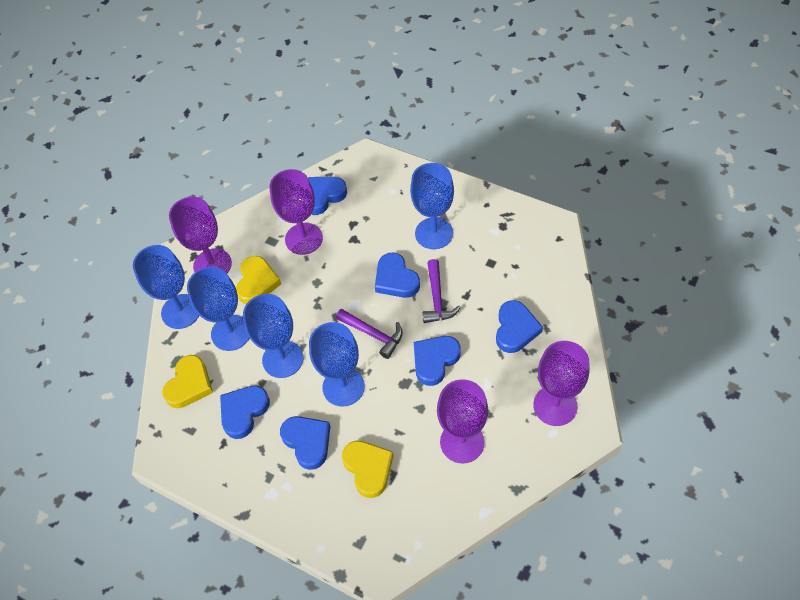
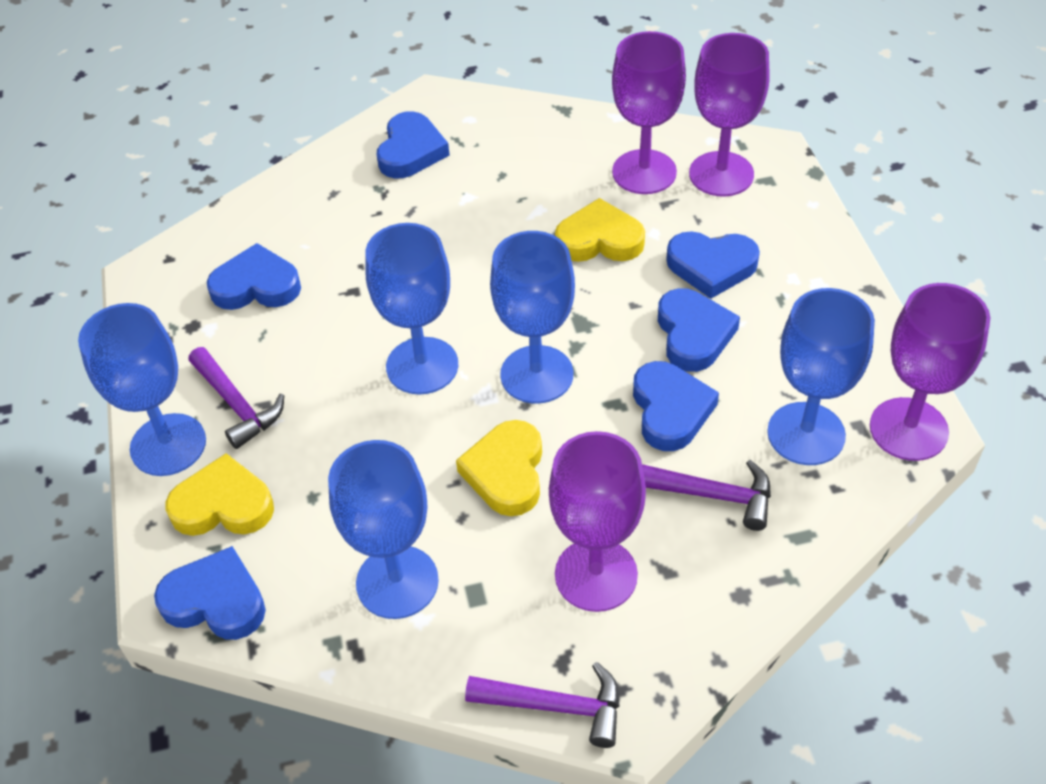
purple hammer: [336,309,403,359] [423,259,461,323] = 2 -> [189,347,284,449] [465,662,620,748] [642,460,771,531] = 3

